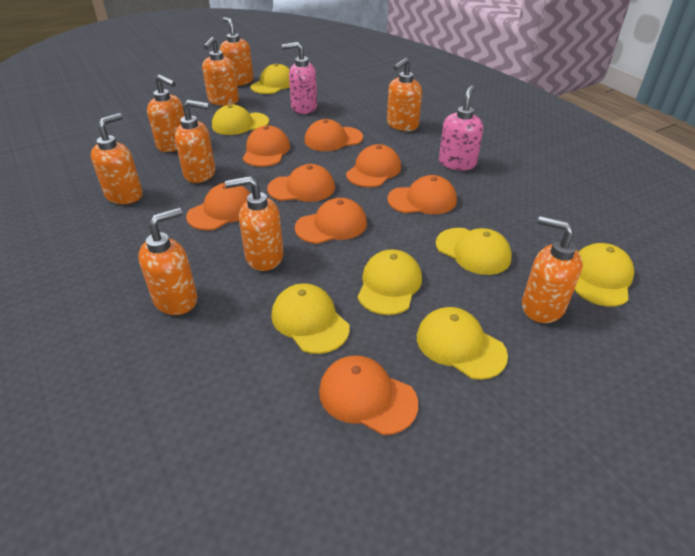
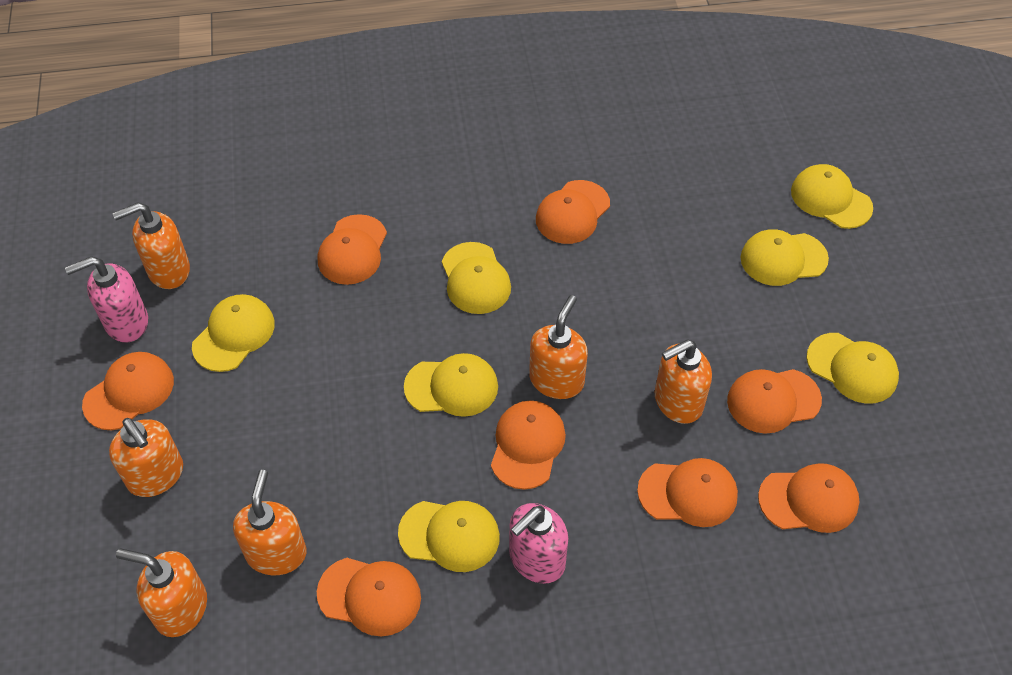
orange soap dispenser: [91,113,143,204] [138,208,197,315] [147,75,185,152] [175,100,216,183] [202,37,239,106] [220,17,254,86] [225,176,284,271] [387,58,422,131] [522,216,583,323] = 9 -> [109,418,183,497] [112,202,190,289] [116,548,207,637] [233,470,307,575] [529,295,588,399] [655,340,712,424] = 6

